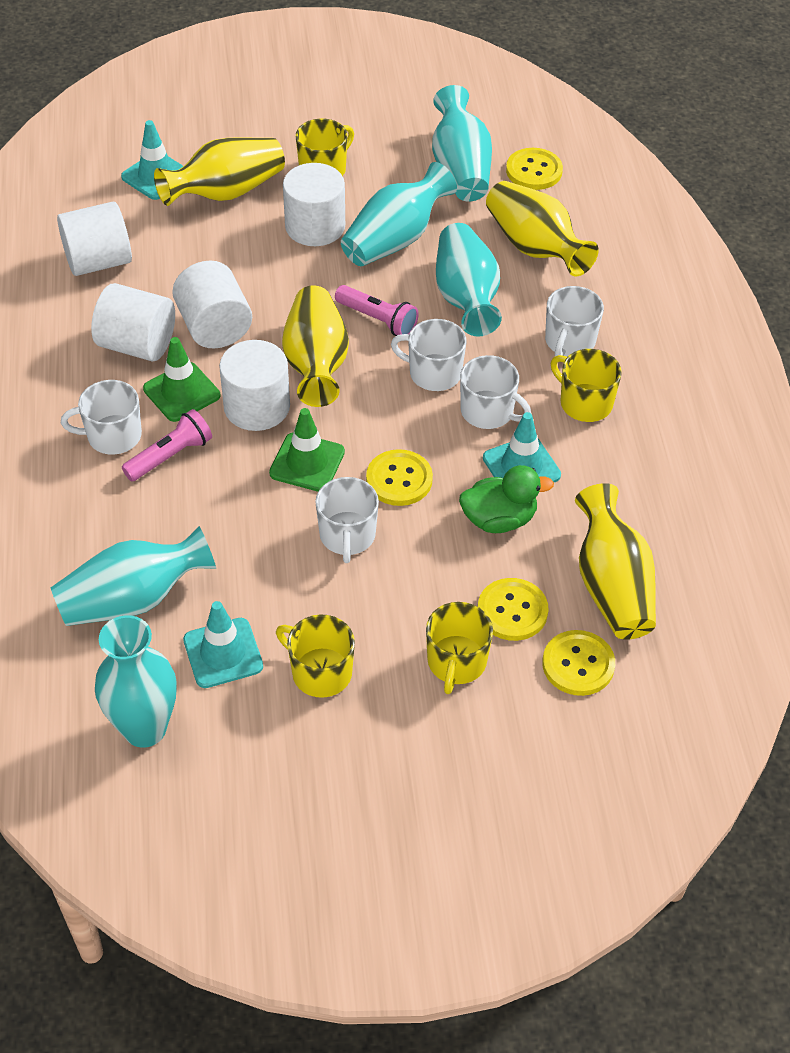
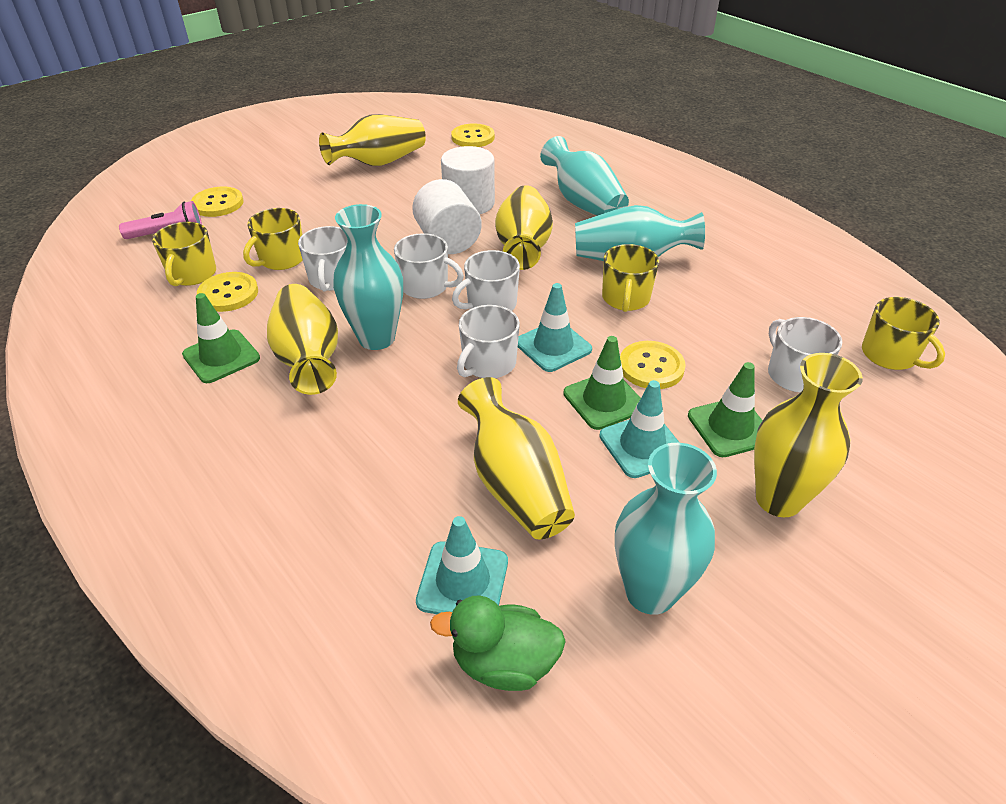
green traffic cone: [143,337,220,422] [269,408,345,492] = 2 -> [182,293,260,383] [563,336,641,430] [688,362,763,457] = 3
pink flashlight: [122,409,212,481] [335,285,419,336] = 2 -> [119,201,202,239] = 1
turquoise vase: [51,526,216,626] [95,615,177,748] [341,162,457,266] [432,85,492,202] [436,223,502,337] = 5 -> [333,204,403,350] [540,136,629,216] [575,205,705,261] [615,443,717,615] = 4
white cylinder: [57,202,132,276] [91,283,175,362] [172,261,252,349] [219,340,290,431] [283,163,345,246] = 5 -> [412,179,482,254] [441,146,495,214] = 2
yellow vase: [154,137,285,206] [282,285,349,407] [486,181,599,276] [575,483,656,640] = 4 -> [267,284,338,395] [319,114,426,166] [458,377,575,539] [495,185,553,270] [754,353,863,517] = 5

